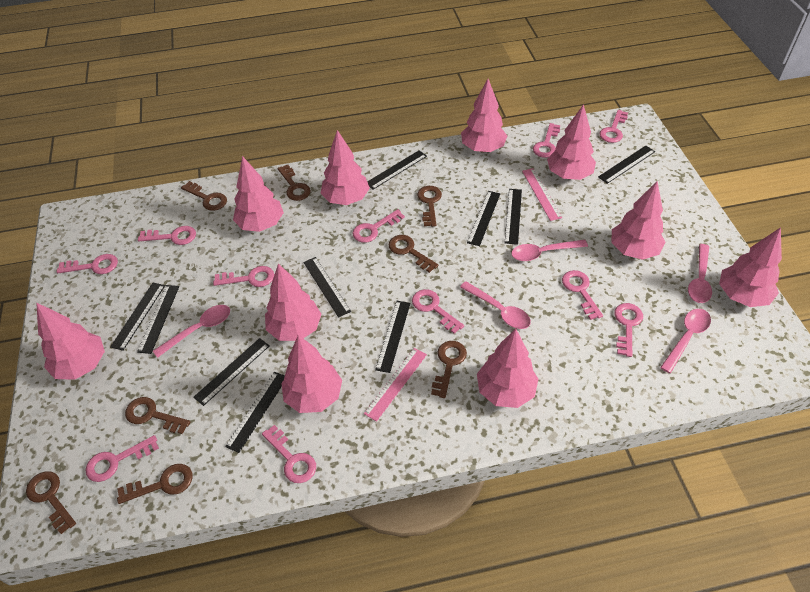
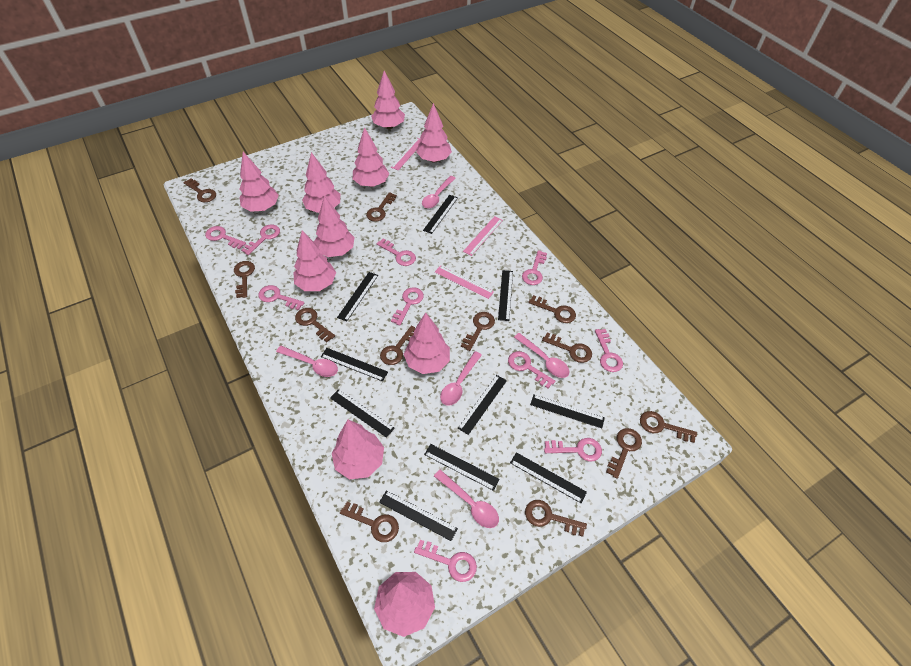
brown key: [26,471,76,534] [117,464,193,504] [125,397,190,434] [181,181,227,211] [278,165,311,201] [389,235,439,273] [417,186,442,227] [431,341,467,398] = 8 -> [183,178,216,202] [234,261,255,298] [295,308,335,342] [340,502,399,542] [366,192,397,222] [380,326,415,365] [461,312,495,351] [525,500,587,537] [528,295,576,323] [542,332,592,363] [606,428,642,479] [640,411,697,443] = 12
pink key: [57,254,118,274] [85,435,159,482] [138,226,196,245] [213,266,274,287] [262,425,316,483] [352,209,405,243] [412,289,464,334] [533,123,560,158] [562,270,603,320] [599,110,628,143] [614,303,643,357] = 11 -> [205,226,246,249] [241,225,280,255] [258,285,304,310] [377,238,416,266] [391,287,424,325] [414,540,477,582] [508,351,555,389] [522,250,547,285] [544,438,602,461] [595,329,623,372] = 10
pink ruler: [364,348,427,422] [522,168,562,221] = 2 -> [391,138,421,170] [435,265,494,299] [463,216,503,256] = 3

